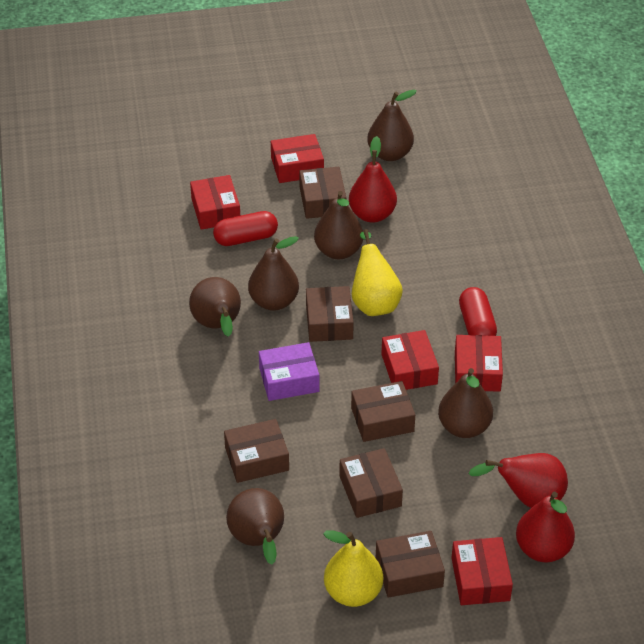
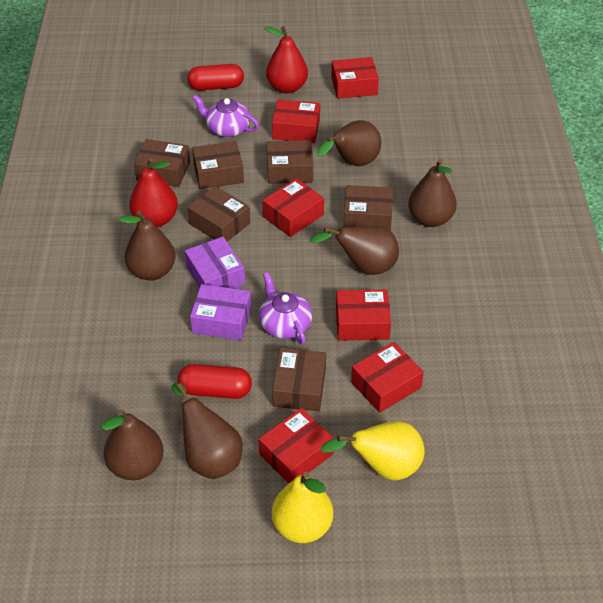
purple box: [259,342,319,401] = 1 -> [185,237,245,289] [190,284,251,340] = 2
purple teapot: none = 0 -> [192,95,259,137] [259,272,312,345] = 2
red box: [190,175,240,230] [271,134,324,183] [381,330,439,390] [452,537,513,605] [455,335,503,392] = 5 -> [258,408,334,484] [262,178,324,237] [272,99,320,143] [331,57,379,99] [336,290,391,341] [351,342,424,413] = 6
red pear: [349,136,397,223] [468,453,568,508] [516,492,575,562] = 3 -> [129,158,178,227] [264,26,308,94] = 2

